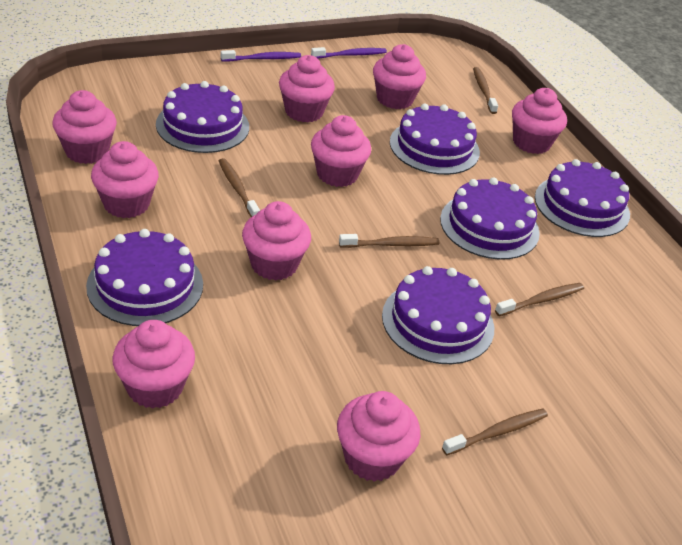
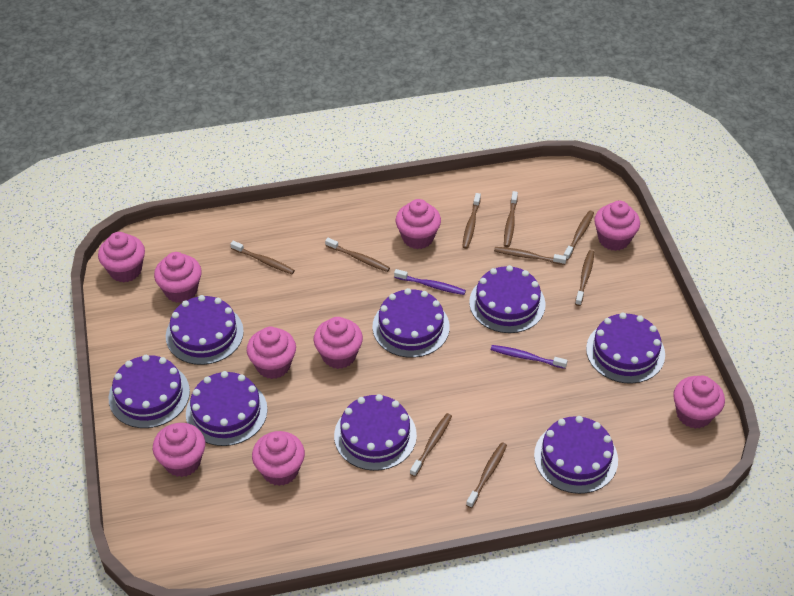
brown toothbrush: [219,158,260,217] [339,234,440,248] [442,409,548,456] [473,67,498,114] [495,283,584,316] = 5 -> [230,241,295,274] [325,238,390,272] [410,413,452,477] [462,193,481,249] [466,442,507,508] [494,247,567,265] [504,191,518,247] [564,211,594,260] [575,250,594,306] = 9
purple cake: [86,229,203,326] [156,81,249,153] [382,266,494,364] [390,104,480,175] [440,177,540,260] [535,159,630,237] = 6 -> [109,355,190,428] [166,295,244,365] [186,371,268,446] [334,394,417,471] [373,288,450,358] [469,265,546,333] [534,416,618,494] [586,313,665,384] = 8

